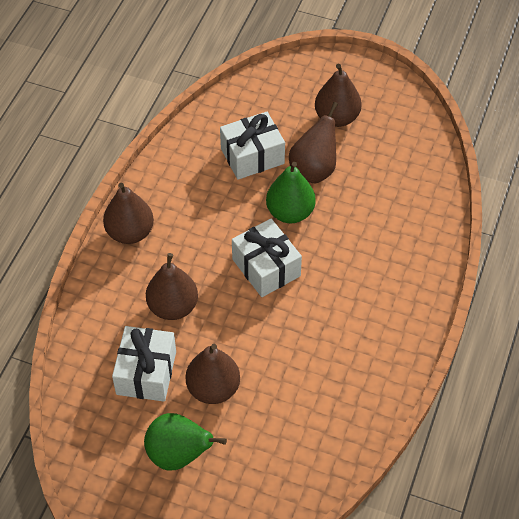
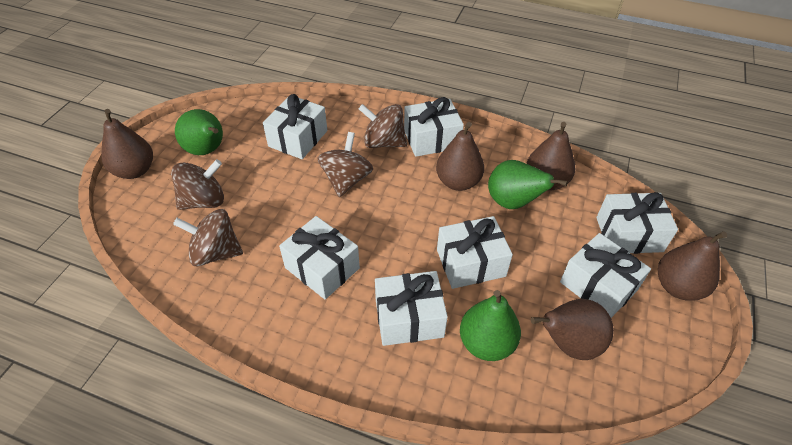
brown spinning top: none = 0 -> [171,159,224,210] [173,209,243,266] [317,132,373,197] [359,104,407,148] = 4
green pear: [144,413,227,470] [266,162,316,223] = 2 -> [175,109,223,155] [460,290,521,361] [488,160,568,209] = 3
white gift: [112,326,176,402] [220,112,285,180] [232,219,302,297] = 3 -> [263,94,327,159] [279,216,360,299] [375,271,448,346] [404,97,464,157] [437,216,513,289] [560,233,651,318] [596,192,678,254] = 7

